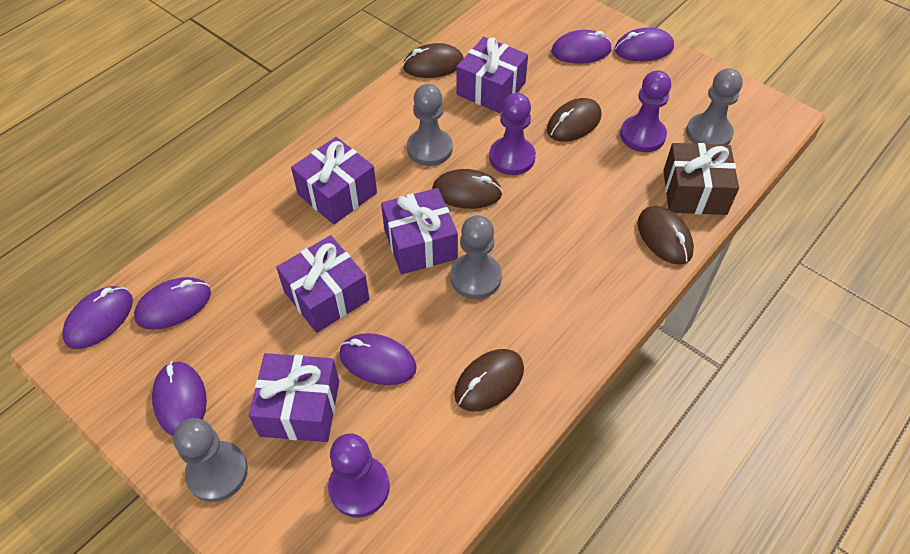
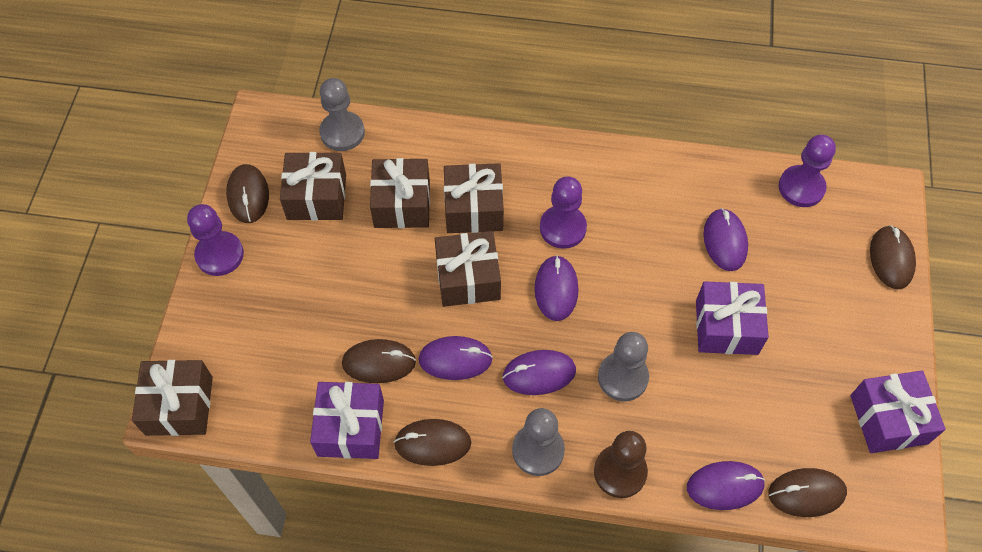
brown gift: [663,143,739,215] = 1 -> [132,360,213,436] [280,152,346,221] [370,158,430,228] [435,231,501,307] [444,163,504,233] = 5
brown pawn: none = 0 -> [594,431,648,498] = 1
grey pawn: [173,418,248,502] [407,84,453,166] [450,215,502,299] [686,68,743,145] = 4 -> [319,78,365,151] [512,408,565,476] [598,332,649,401] = 3
purple gift: [249,353,339,442] [276,235,370,333] [291,137,377,224] [381,188,458,274] [456,37,528,113] = 5 -> [310,382,384,459] [696,281,769,355] [850,370,946,453] = 3
purple mouse: [62,286,133,349] [134,277,211,330] [152,361,207,436] [339,333,417,385] [552,30,612,64] [614,28,674,61] = 6 -> [418,336,493,380] [502,350,576,395] [534,255,579,321] [687,461,765,510] [703,208,748,271] = 5

